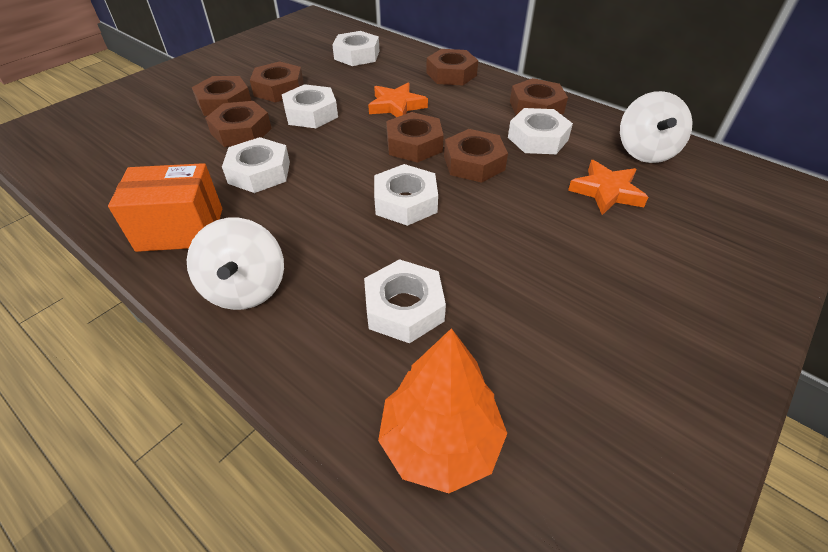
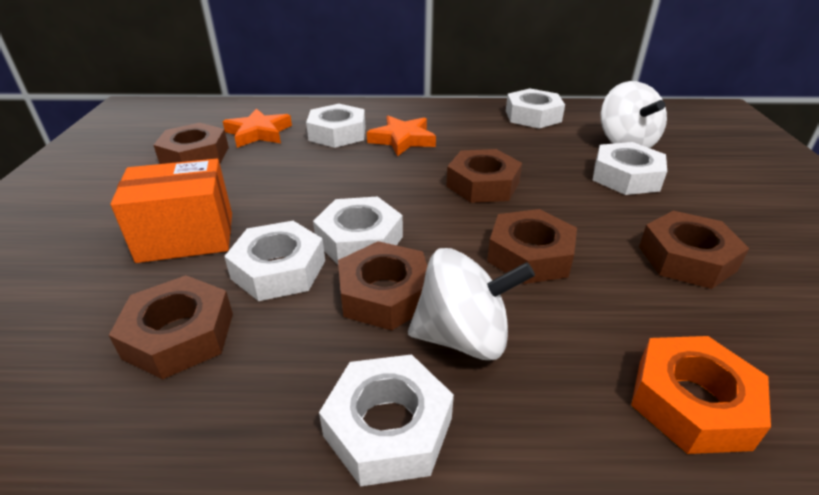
brown nut: [192,76,251,116] [205,101,272,147] [250,61,304,102] [386,112,444,163] [426,49,478,85] [444,129,508,183] [510,78,568,115] = 7 -> [109,275,233,379] [154,123,229,164] [338,241,427,331] [446,149,522,203] [487,209,577,284] [639,211,749,289] = 6
orange nut: none = 0 -> [631,336,771,454] = 1
orange tree: [378,328,507,493] = 1 -> none = 0

